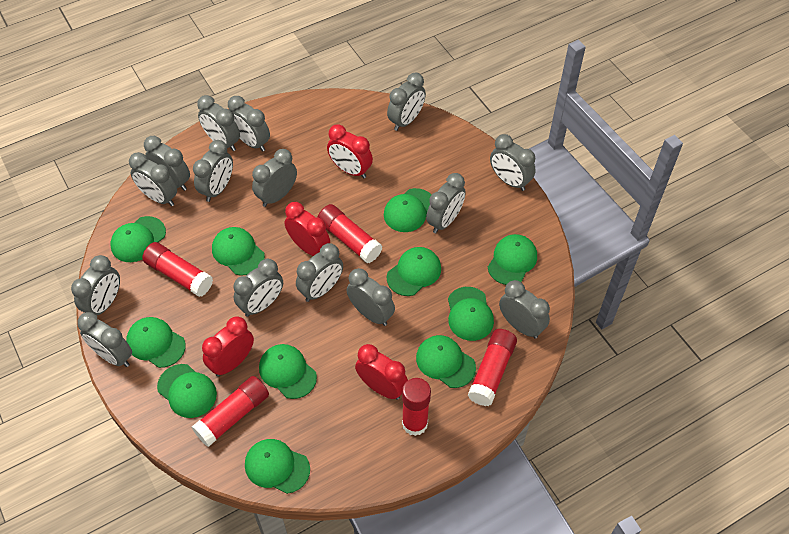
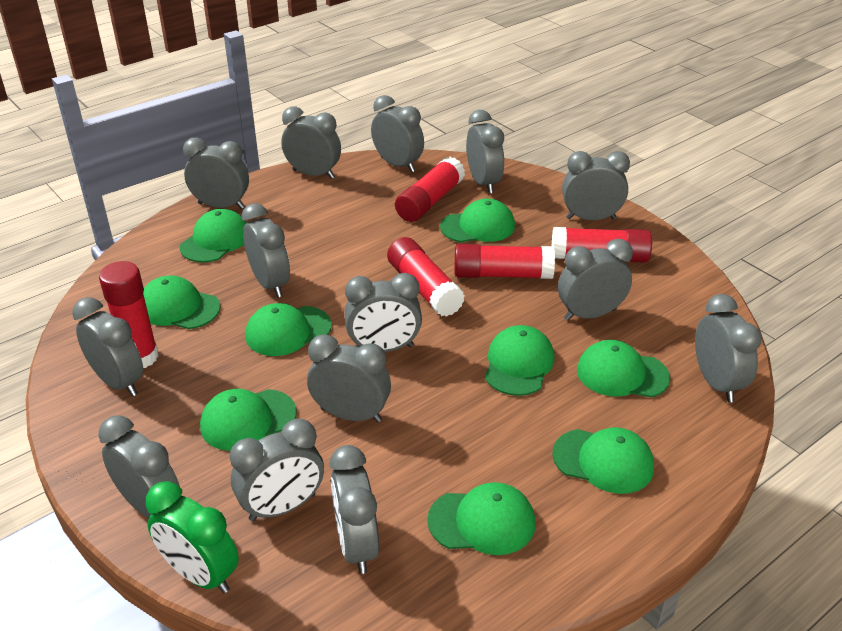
green cap: [110,216,166,262] [126,317,186,368] [157,364,217,418] [212,227,265,276] [245,439,310,494] [259,344,317,399] [384,188,431,232] [387,247,441,296] [416,335,476,388] [448,287,494,341] [488,234,537,285] = 11 -> [143,276,221,329] [179,209,247,263] [200,389,297,451] [245,303,331,356] [427,482,535,555] [440,198,515,242] [485,325,554,396] [552,427,654,494] [577,340,670,397] = 9
green clock: none = 0 -> [146,481,239,593] = 1
grey clock: [71,255,120,316] [77,312,132,367] [129,152,177,206] [144,136,190,191] [193,140,233,202] [197,95,240,151] [228,96,270,152] [233,259,283,317] [252,149,297,207] [296,243,343,302] [347,268,395,326] [387,73,426,131] [426,173,466,233] [490,134,536,191] [499,280,550,339] = 15 -> [72,297,143,396] [98,415,182,518] [183,137,249,209] [230,419,324,521] [242,203,290,298] [281,106,341,179] [307,334,391,422] [330,445,379,574] [345,273,422,352] [371,95,424,172] [466,110,504,194] [558,239,633,321] [562,151,630,220] [695,294,762,402] = 14
red clock: [202,316,254,377] [285,202,330,256] [327,124,373,178] [355,344,408,400] = 4 -> none = 0

